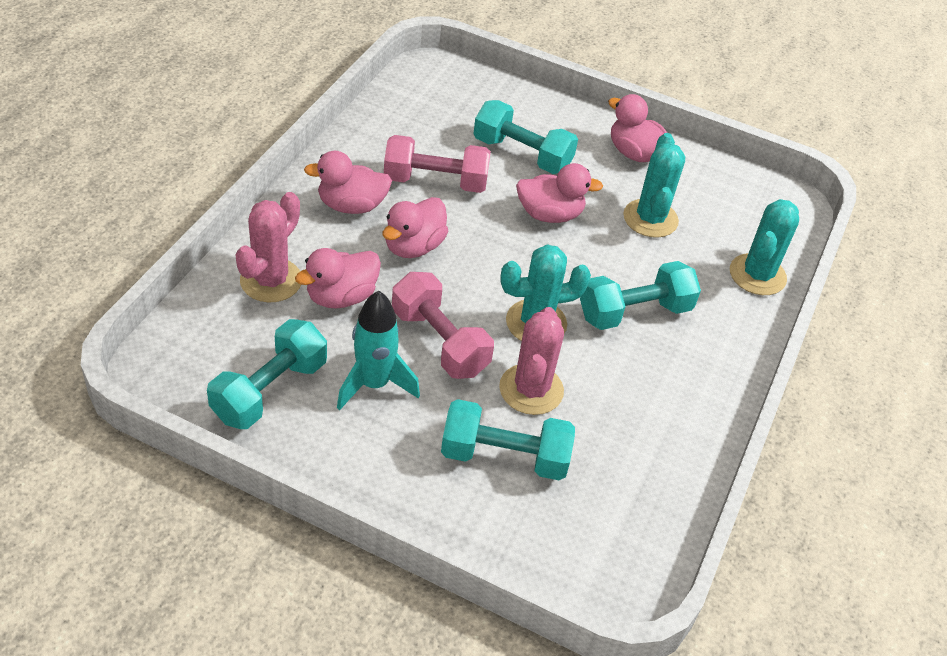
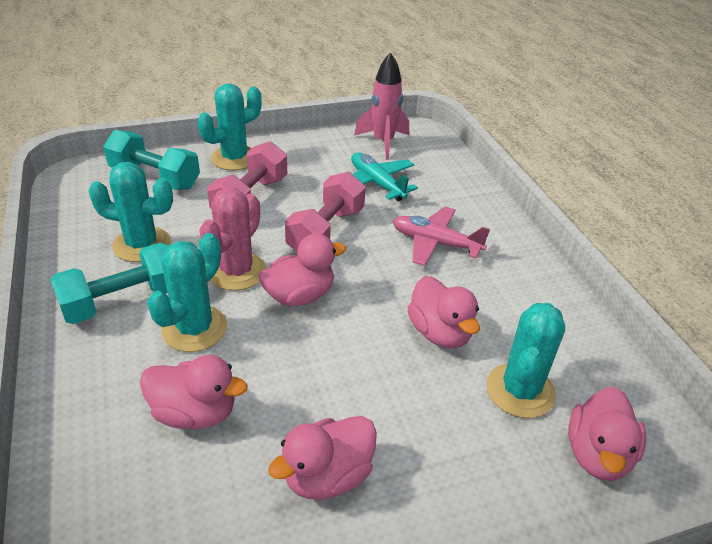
pink cactus: [236,192,301,302] [499,307,564,415] = 2 -> [199,188,266,291] = 1
pink plane: none = 0 -> [393,206,490,266] = 1
pink rocket: none = 0 -> [354,52,409,160] = 1
turquoise cactus: [500,245,591,341] [623,133,685,238] [730,199,799,295] = 3 -> [89,162,173,262] [147,233,227,352] [197,83,262,170] [486,303,565,418] = 4
turquoise dumbbell: [207,319,327,429] [441,399,575,480] [473,100,578,174] [580,261,701,330] = 4 -> [50,243,169,324] [103,130,200,190] = 2
turquoise plane: none = 0 -> [351,152,418,202] = 1
turquoise rocket: [337,291,420,410] = 1 -> none = 0

